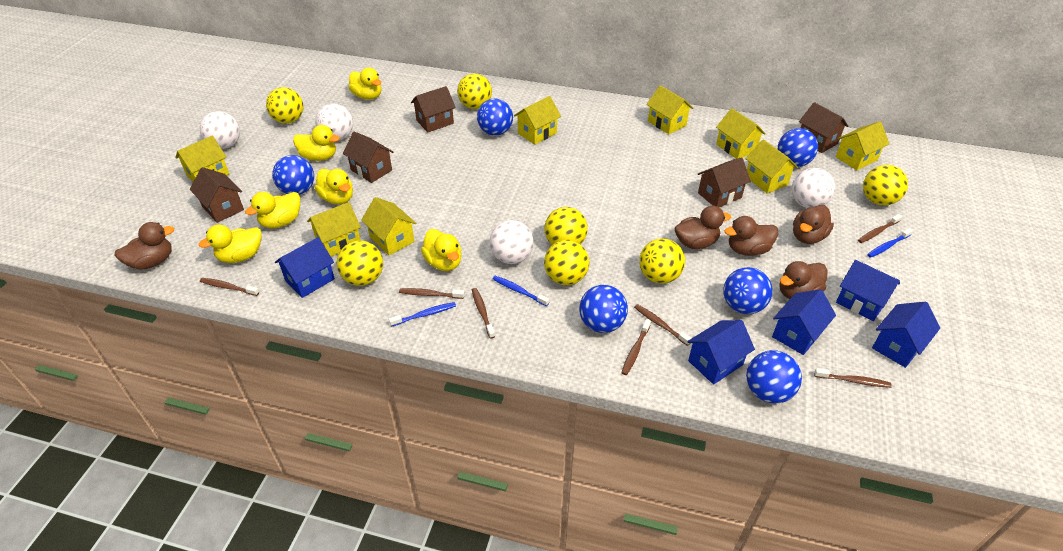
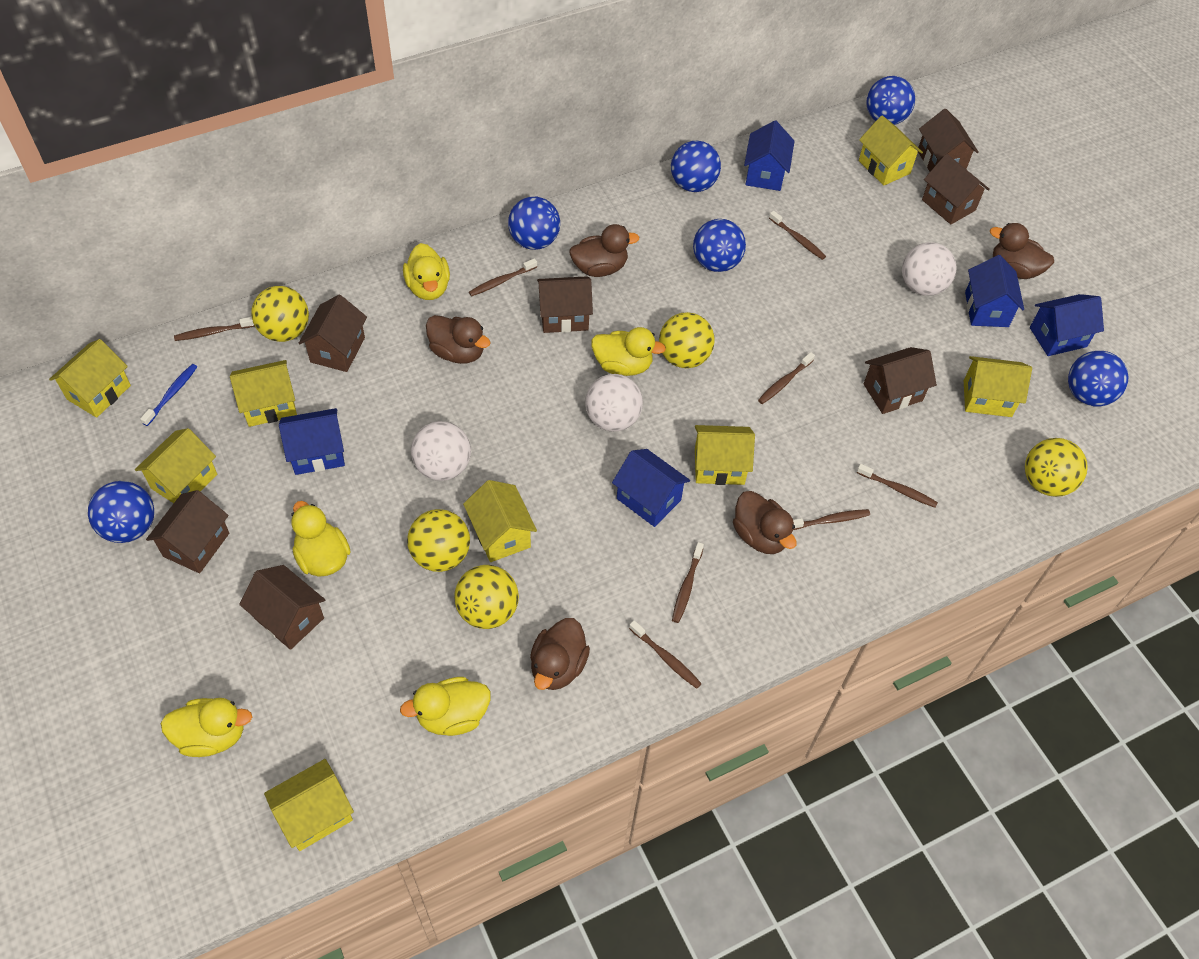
blue toothbrush: [389,302,456,327] [493,276,549,306] [867,228,913,258] = 3 -> [140,364,197,426] = 1
brown house: [190,167,244,223] [343,132,393,183] [411,86,456,132] [698,157,751,207] [799,102,848,153] = 5 -> [146,490,229,573] [239,565,325,650] [299,295,367,372] [537,276,593,333] [864,347,937,414] [918,108,979,171] [922,154,990,225] = 7
brown toothbrush: [200,278,259,296] [399,288,465,299] [472,288,495,339] [621,319,651,375] [634,304,692,346] [814,368,892,388] [858,214,902,243] = 7 -> [174,317,255,341] [469,258,537,296] [629,620,702,689] [672,542,704,623] [758,352,815,404] [769,211,826,260] [793,509,870,530] [857,464,938,508] = 8
white ball: [200,111,240,149] [315,104,353,141] [490,220,534,264] [792,168,835,208] = 4 -> [411,421,471,481] [585,374,643,432] [902,242,957,296] = 3
yellow ball: [266,87,303,124] [337,241,383,286] [457,74,492,109] [544,207,588,245] [544,240,589,285] [639,238,685,284] [863,165,908,206] = 7 -> [251,286,309,342] [407,509,470,572] [454,565,519,629] [659,312,715,368] [1025,438,1088,497] = 5
yellow duck: [198,225,261,263] [245,192,300,229] [293,125,340,161] [315,169,353,205] [349,67,381,100] [421,229,461,271] = 6 -> [161,698,252,757] [291,501,351,577] [400,677,491,736] [403,243,450,300] [591,327,666,376] = 5

